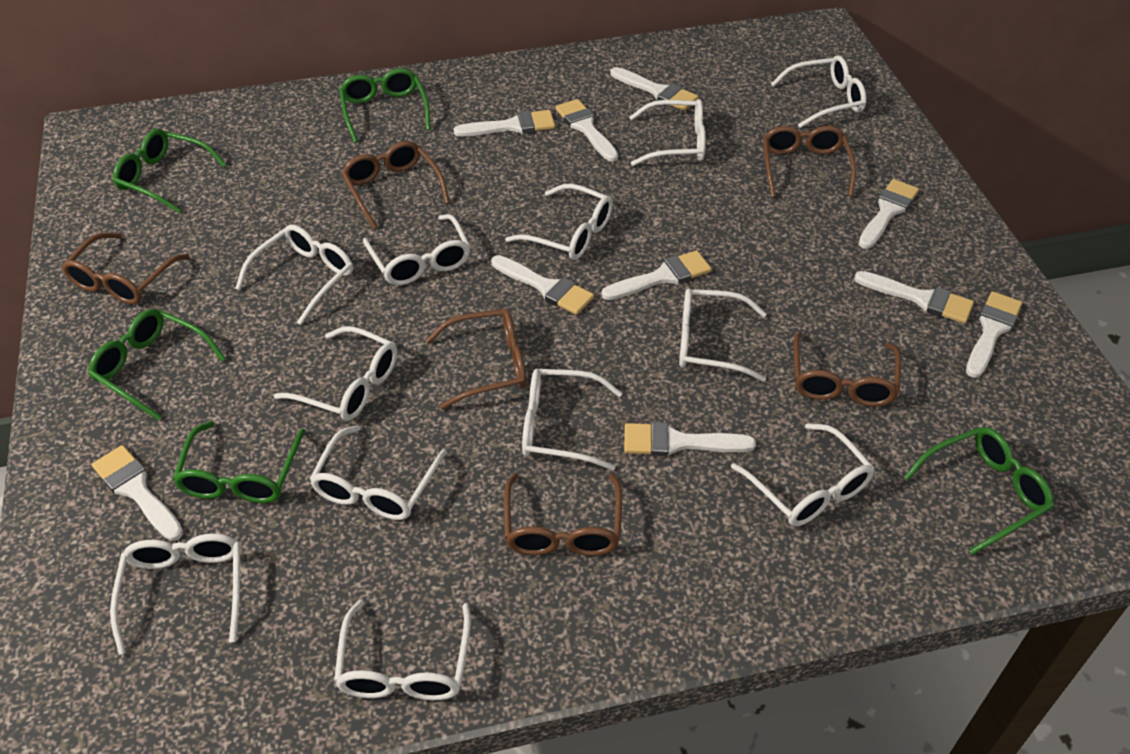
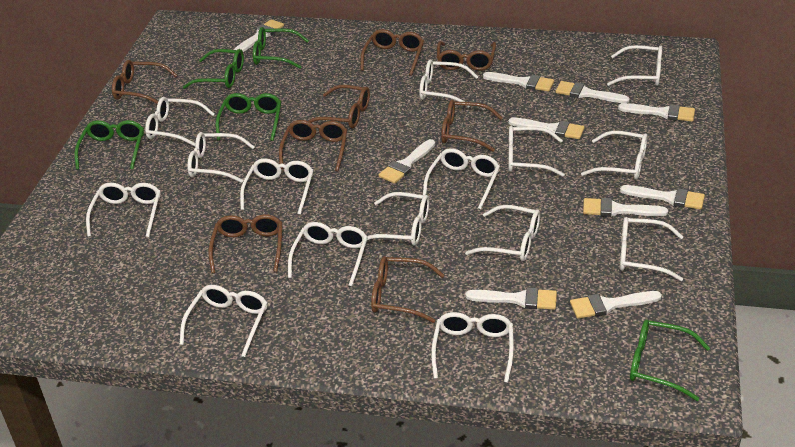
brown glasses: [62,233,189,304] [341,141,450,229] [426,309,526,410] [504,473,622,556] [763,126,856,197] [794,332,901,407] = 6 -> [112,60,178,104] [209,214,282,274] [279,120,347,172] [308,85,370,128] [361,29,424,76] [371,256,445,323] [437,41,496,71] [441,100,503,152] = 8
white glasses: [110,534,240,655] [235,224,353,325] [274,326,397,421] [310,425,447,520] [334,600,471,700] [363,214,471,285] [505,184,613,260] [522,369,622,470] [629,99,706,166] [679,289,767,382] [731,423,875,526] [771,55,866,128] = 12 -> [86,183,161,237] [145,97,214,147] [180,285,268,357] [187,132,255,183] [240,158,313,215] [288,222,368,287] [367,192,429,246] [419,59,478,108] [423,148,500,210] [431,312,514,383] [465,205,540,261] [508,126,565,177] [581,131,648,180] [607,45,662,86] [620,217,683,281] = 15

